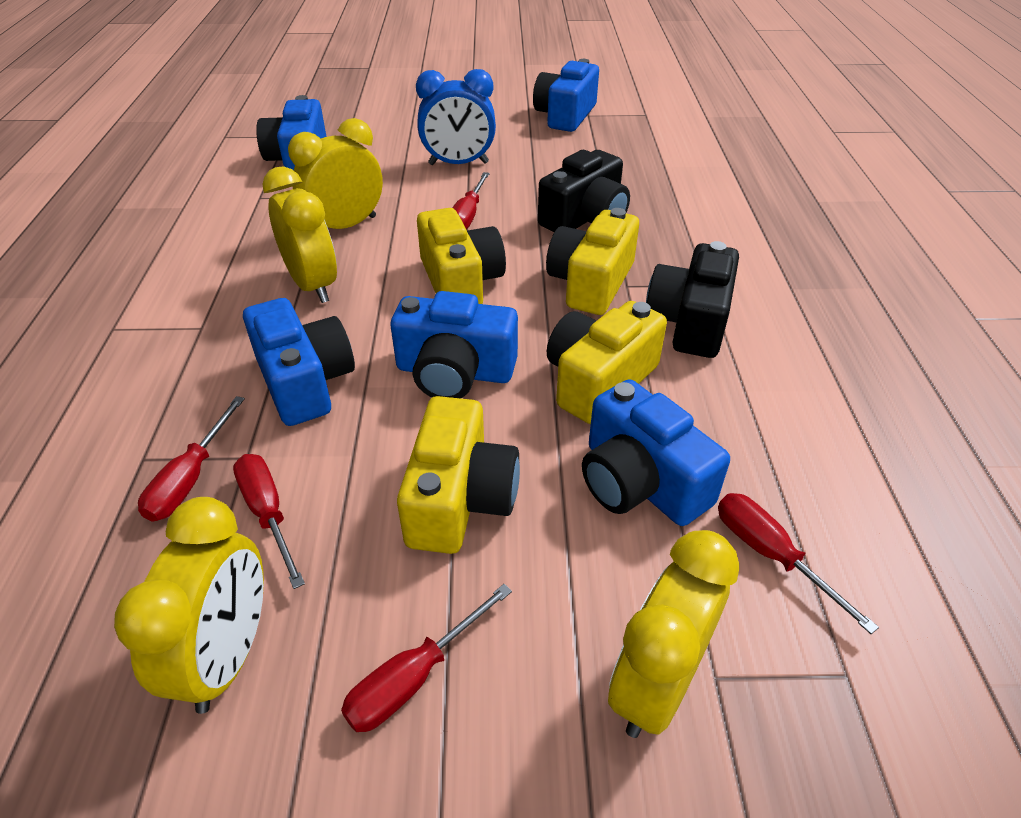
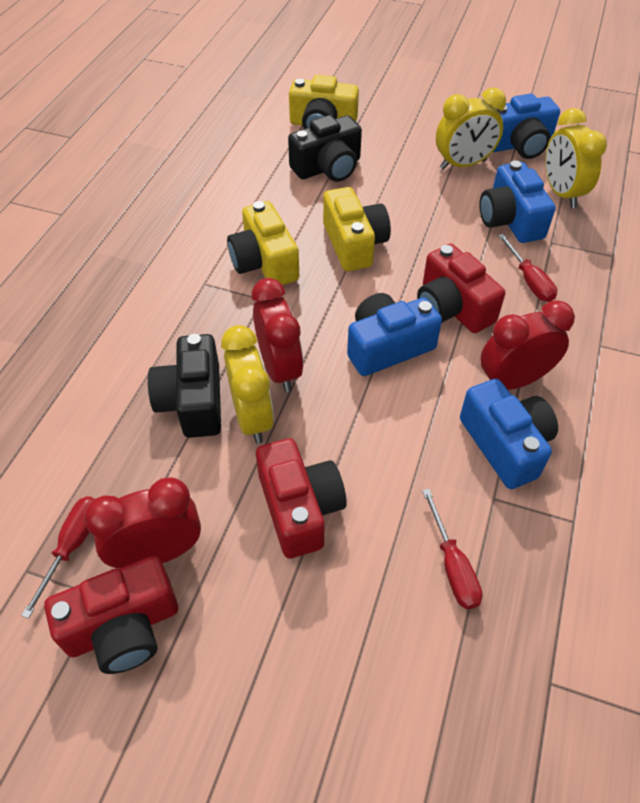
blue camera: [243,298,355,426] [256,95,326,170] [390,291,518,398] [533,59,599,132] [582,379,730,526] = 5 -> [347,293,442,376] [460,379,558,489] [479,161,556,243] [493,93,560,159] = 4
blue clock: [416,69,496,165] = 1 -> none = 0
red camera: none = 0 -> [44,556,178,674] [256,438,347,559] [417,244,505,333] = 3
red clock: none = 0 -> [84,477,201,569] [252,278,303,392] [480,300,575,390] = 3
red screwdriver: [138,396,245,522] [233,454,305,589] [341,584,512,732] [452,172,490,229] [718,493,879,634] = 5 -> [21,496,95,619] [422,489,483,609] [498,234,557,302] = 3
yellow camera: [397,396,520,554] [417,208,506,304] [546,208,639,315] [547,301,667,424] = 4 -> [227,201,299,285] [289,75,359,129] [323,187,391,271] = 3
yellow clock: [114,497,264,714] [262,167,337,303] [288,118,383,229] [608,530,739,738] = 4 -> [221,325,274,444] [436,88,506,170] [545,108,607,208] = 3

